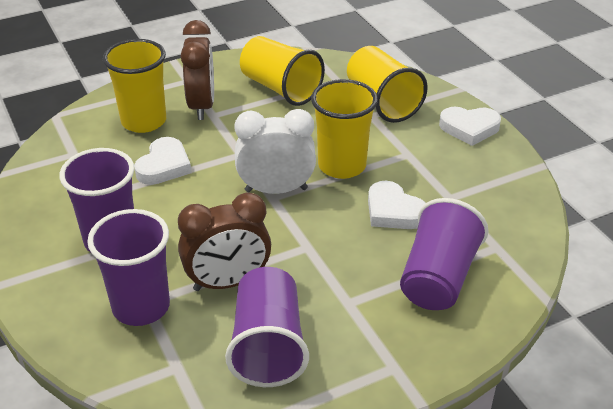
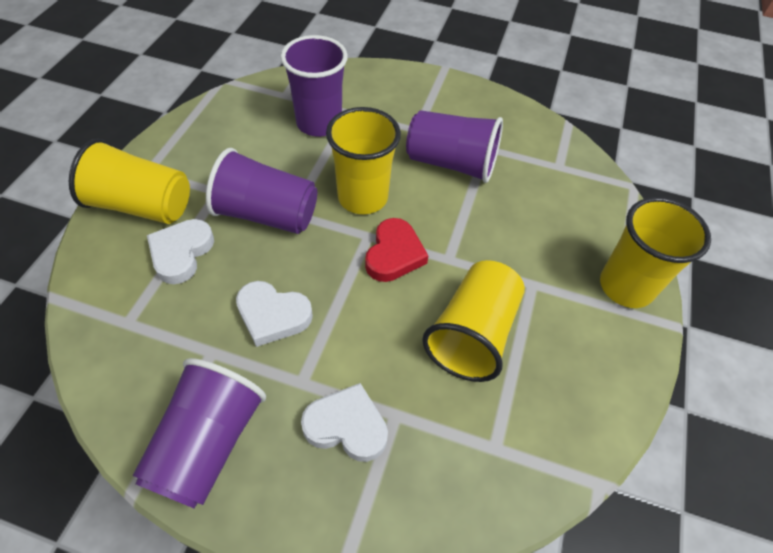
brown clock: [178,192,271,291] [180,20,214,120] = 2 -> none = 0
red heart: none = 0 -> [365,218,428,282] = 1
white clock: [234,109,316,194] = 1 -> none = 0

